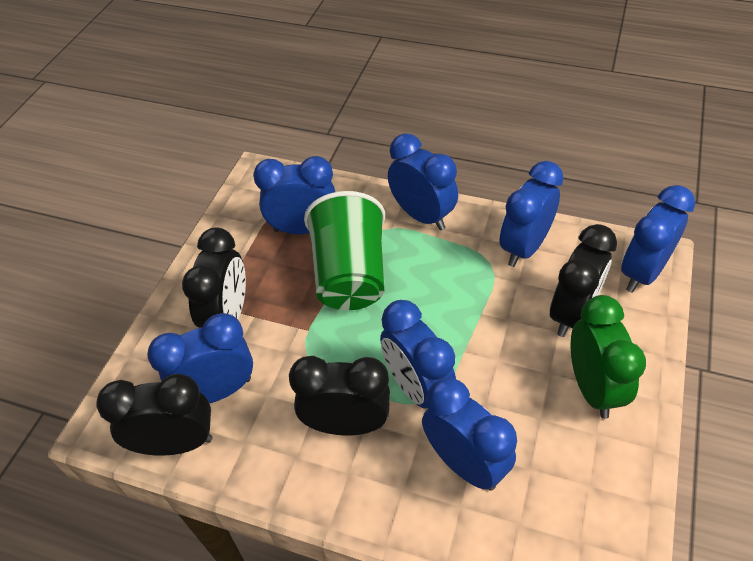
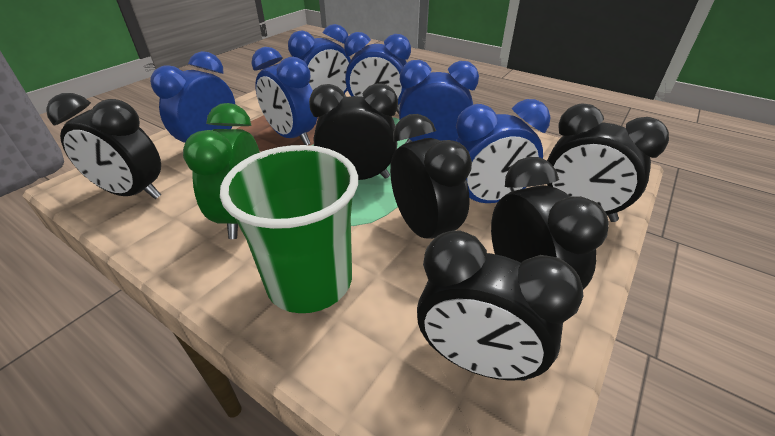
black clock: [96,374,213,456] [182,227,246,328] [289,356,390,435] [550,224,617,337] = 4 -> [46,93,161,199] [309,83,398,180] [390,114,472,239] [417,230,583,381] [491,157,609,290] [547,103,669,222] = 6
blue clock: [147,313,253,403] [253,156,335,234] [380,300,456,409] [388,133,458,230] [422,378,517,490] [499,161,564,267] [621,185,695,293] = 7 -> [150,51,235,143] [251,47,317,145] [288,24,351,98] [344,32,411,114] [399,60,479,144] [456,99,550,203] = 6

